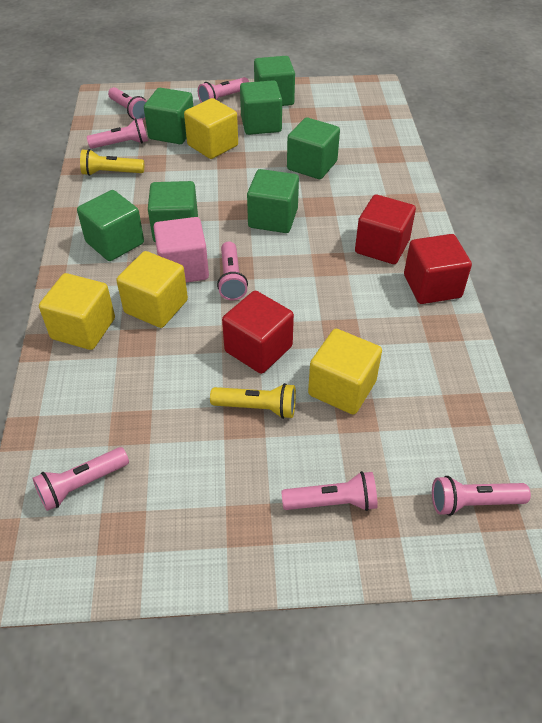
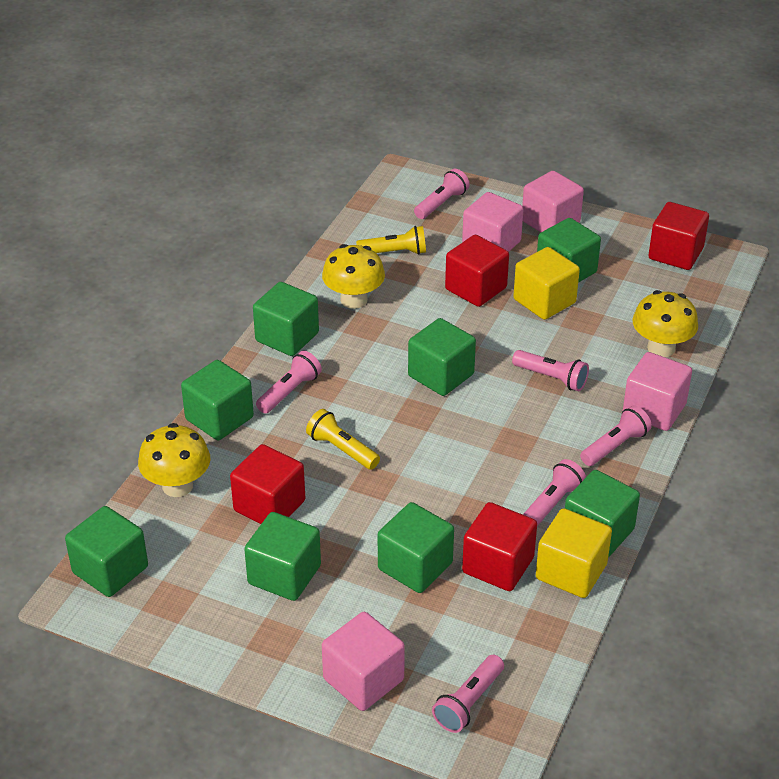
green cube: [77,190,144,261] [144,88,193,144] [148,181,198,242] [240,80,282,135] [247,169,299,233] [254,56,295,106] [287,117,340,179] = 7 -> [65,506,148,597] [181,360,254,440] [244,512,321,601] [253,282,319,356] [378,502,454,593] [408,318,476,396] [537,218,601,283] [565,470,640,557] = 8
pink cube: [153,217,209,282] = 1 -> [322,612,405,711] [462,192,523,252] [522,171,584,232] [622,352,692,431] = 4
pink flashlight: [33,447,129,511] [87,118,148,149] [108,87,147,120] [198,77,249,103] [217,242,248,300] [281,471,378,511] [432,476,531,516] = 7 -> [256,351,322,414] [414,169,469,219] [432,655,504,733] [512,350,589,391] [523,459,586,526] [580,405,652,466] = 6
red cube: [222,291,294,374] [355,195,416,264] [404,234,472,304] = 3 -> [230,444,305,524] [445,235,509,307] [462,502,537,591] [648,202,709,270] = 4
yellow cube: [39,273,115,350] [116,251,188,328] [184,98,238,159] [308,329,382,415] = 4 -> [513,247,580,320] [536,508,612,598] = 2
yellow mushroom: none = 0 -> [138,423,210,497] [322,244,385,309] [632,290,698,357] = 3

